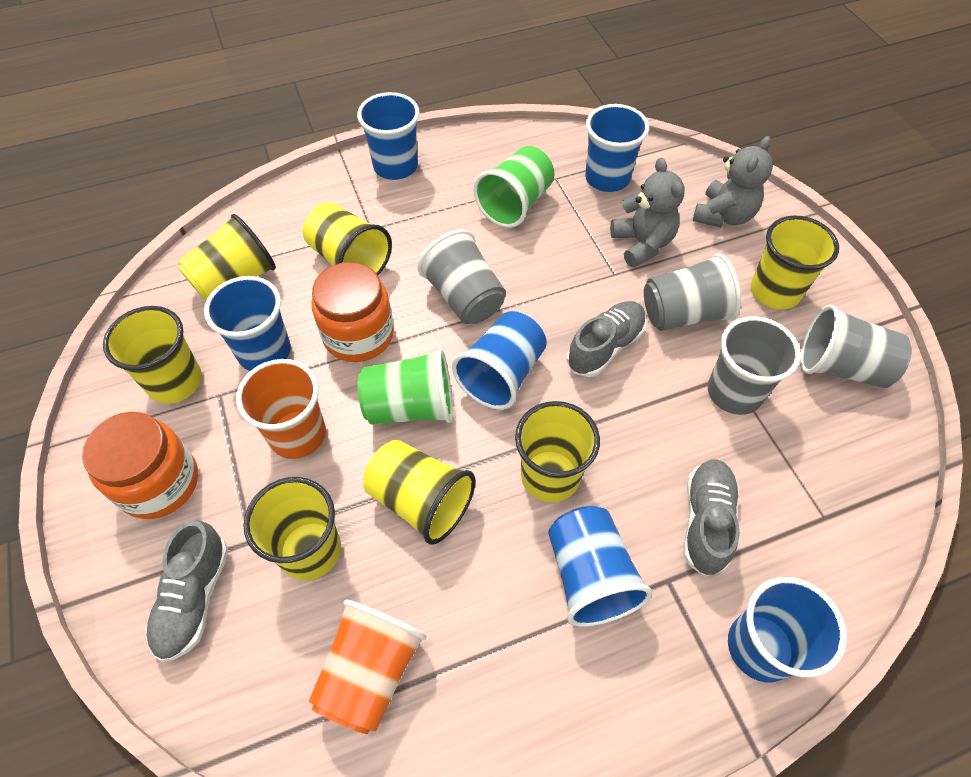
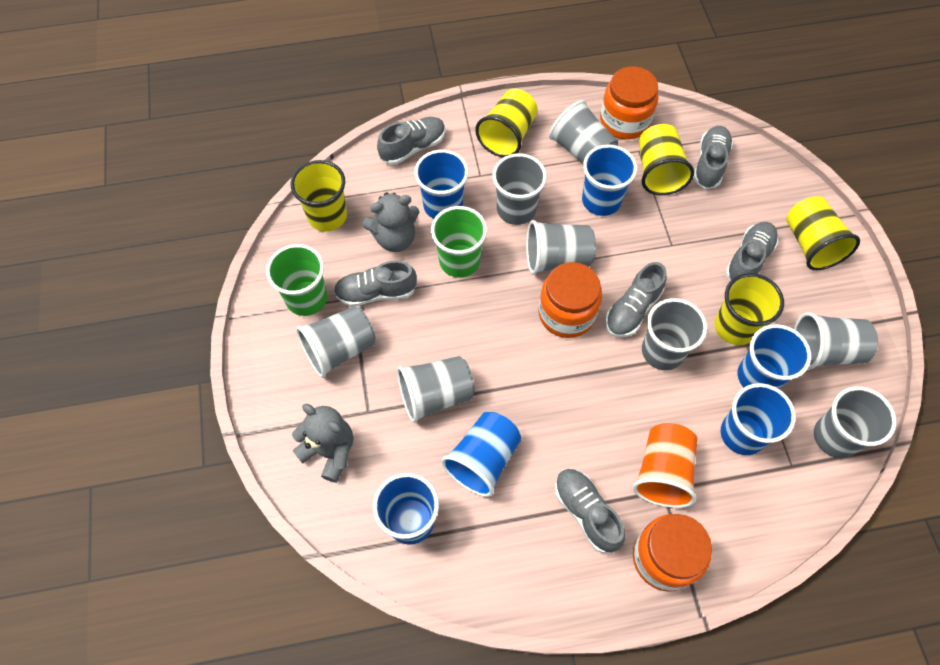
grey cup: [417,229,506,324] [644,253,741,331] [708,316,801,415] [800,305,912,388] = 4 -> [296,306,376,378] [397,356,475,423] [492,153,547,225] [526,220,596,275] [549,100,618,164] [642,298,707,370] [794,312,878,370] [814,386,896,458] = 8
grey shoe: [146,521,228,662] [567,301,647,377] [684,459,740,576] = 3 -> [333,260,417,307] [377,117,446,165] [555,469,625,553] [605,262,667,337] [693,126,733,189] [725,222,778,281] = 6
orange cup: [236,359,326,459] [309,600,427,734] = 2 -> [633,423,698,508] = 1
orange jar: [82,412,198,519] [312,262,394,362] = 2 -> [538,262,602,338] [600,66,659,139] [633,514,712,592] = 3
yellow cup: [103,306,202,404] [178,214,276,301] [243,477,341,581] [303,202,392,275] [363,440,476,544] [515,401,600,503] [751,215,839,310] = 7 -> [291,160,347,232] [475,89,538,157] [639,124,694,195] [714,273,784,345] [786,196,860,270] = 5

